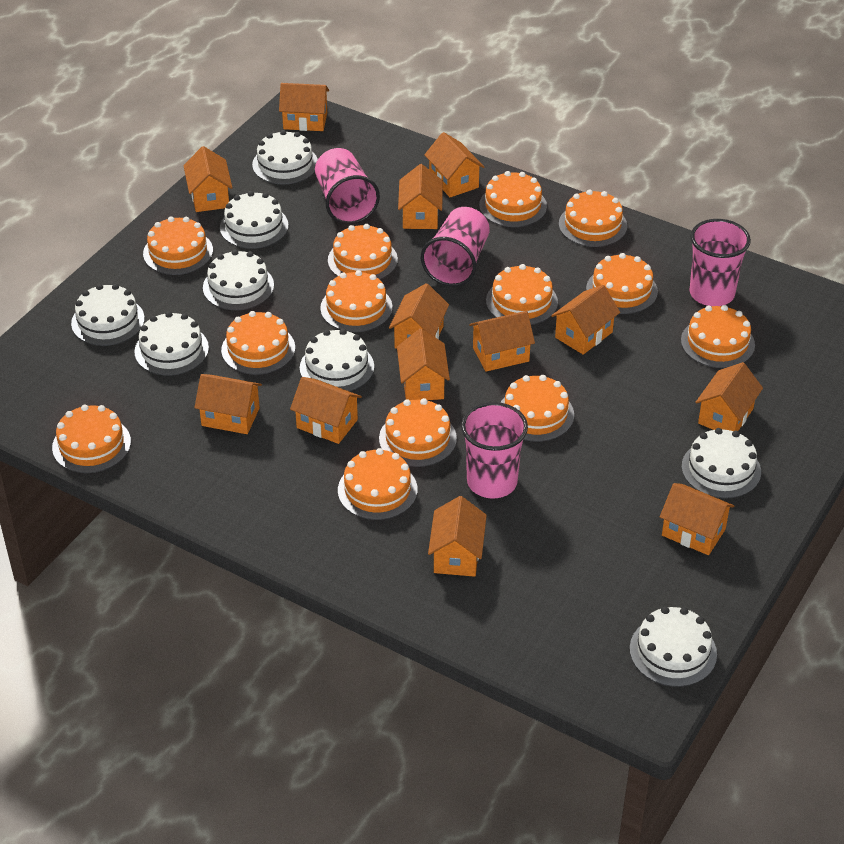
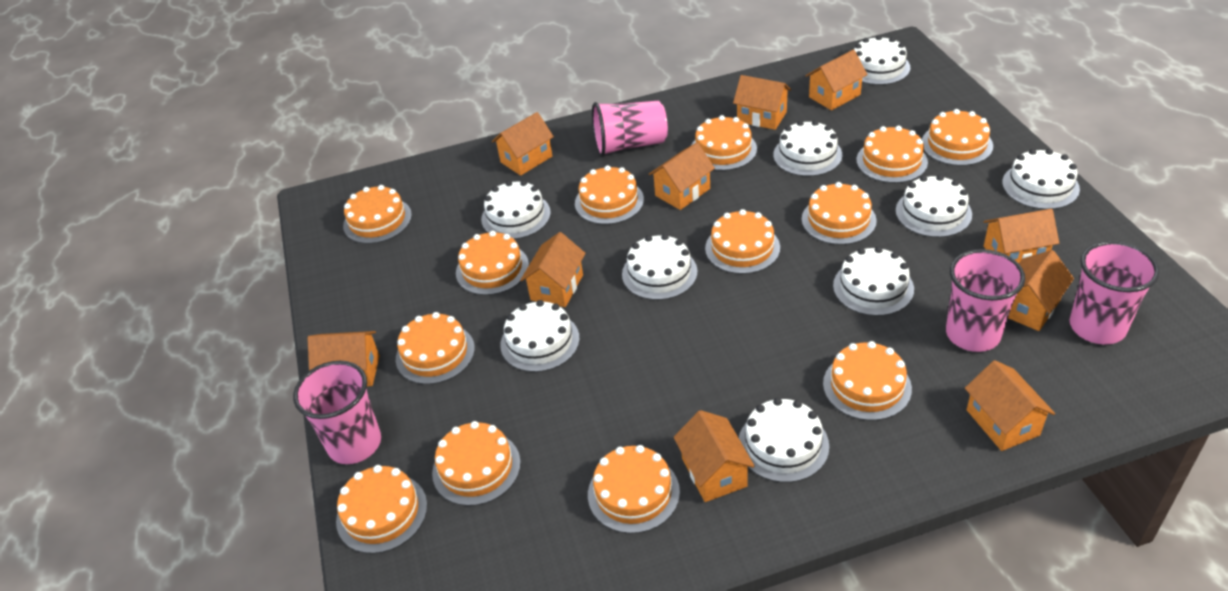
orange house: [183,146,232,212] [194,374,262,434] [279,83,329,131] [290,377,362,444] [389,283,449,349] [397,328,450,400] [398,164,443,229] [424,132,484,197] [428,496,487,577] [469,311,535,372] [551,285,620,355] [660,483,734,555] [695,362,763,431] = 13 -> [307,331,380,386] [492,112,554,176] [520,232,586,307] [648,142,715,210] [674,410,755,502] [733,75,791,130] [805,50,868,110] [965,360,1055,451] [984,209,1059,263] [1008,250,1074,331] = 10
white cake: [71,284,145,346] [134,311,209,376] [203,250,274,310] [220,191,289,249] [252,130,318,185] [300,329,374,391] [630,606,717,687] [682,428,761,499] = 8 -> [481,180,551,239] [500,300,580,372] [622,234,698,300] [739,398,829,483] [773,120,842,176] [833,246,914,316] [854,35,910,85] [895,175,972,237] [1002,149,1080,210] = 9

